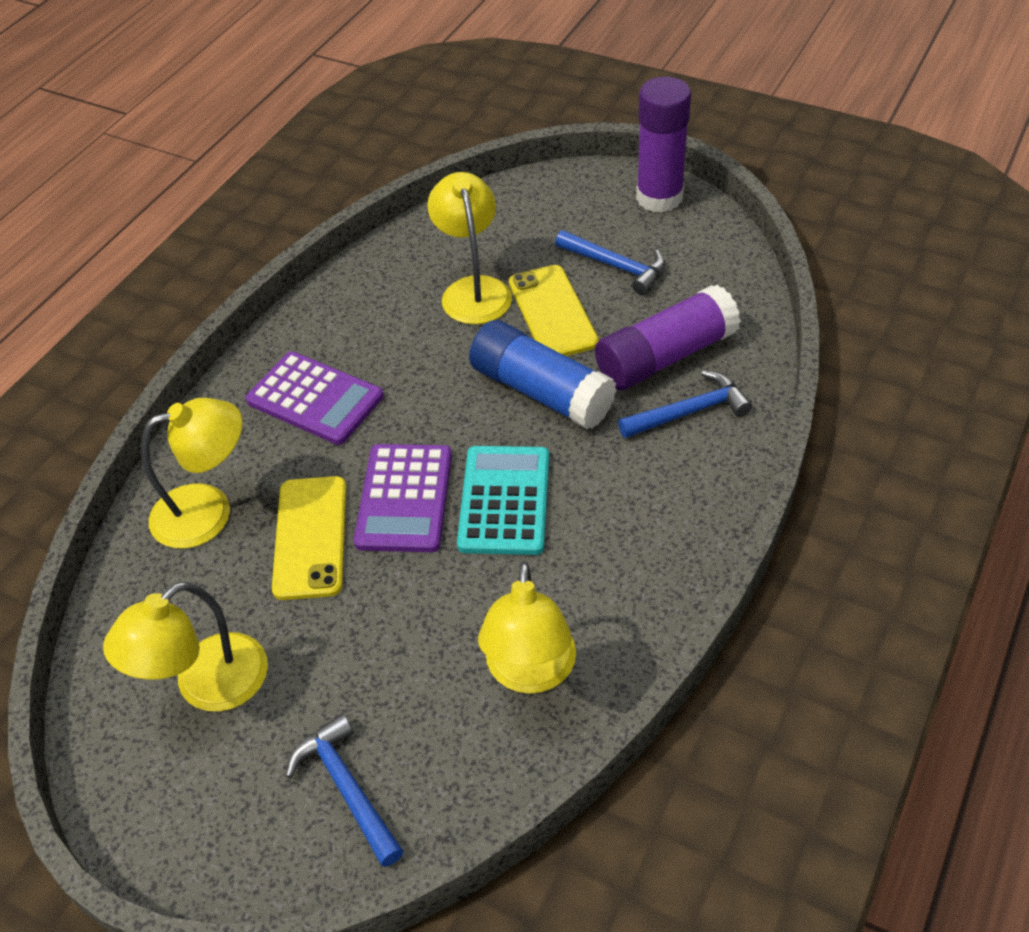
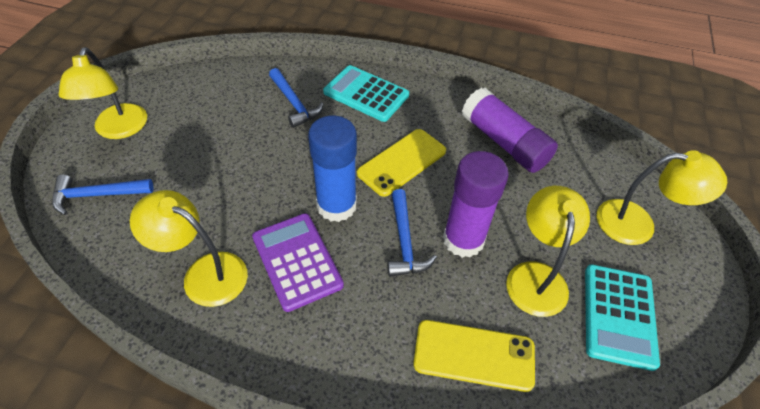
purple calculator: [246,352,384,445] [354,444,452,552] = 2 -> [252,213,344,312] = 1
turquoise calculator: [457,446,549,555] = 1 -> [323,65,409,122] [585,264,660,371] = 2

